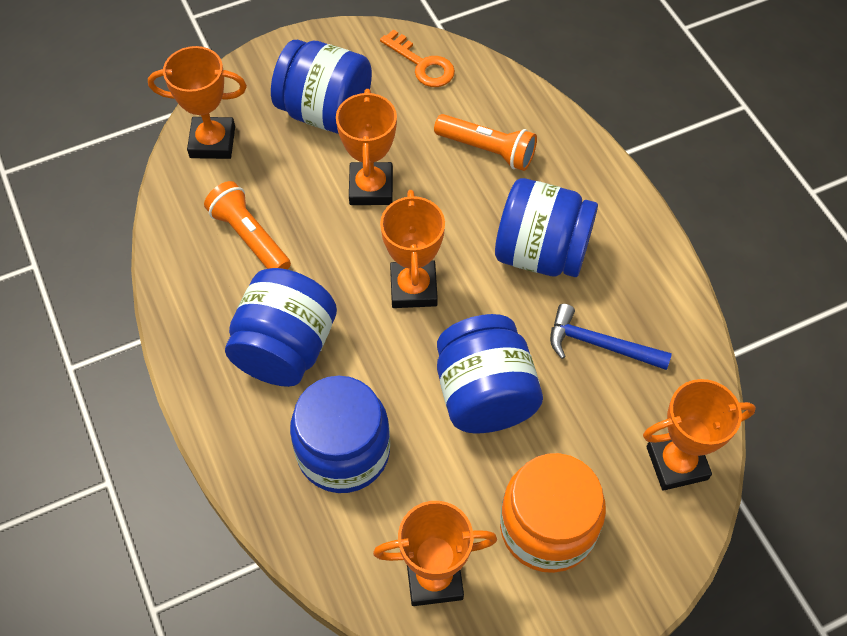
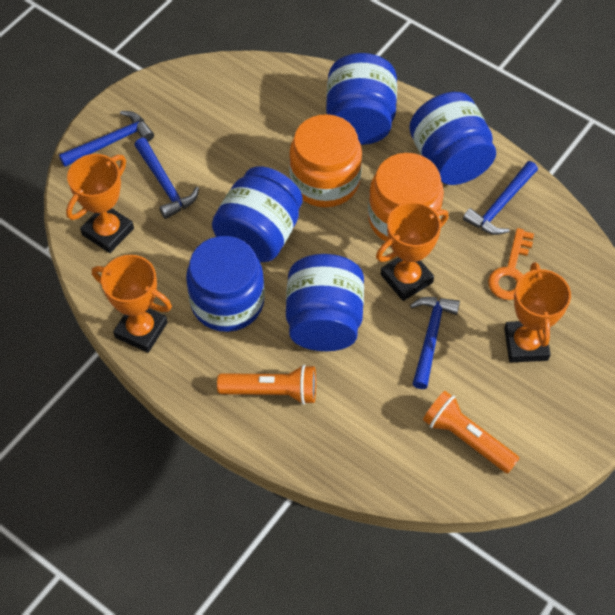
blue hammer: [550,304,672,370] = 1 -> [59,111,154,167] [134,138,199,219] [410,297,460,389] [463,161,538,235] = 4
orange jar: [500,453,606,573] = 1 -> [289,114,362,207] [368,153,444,242] = 2
orange trophy: [148,46,247,159] [336,89,397,205] [373,501,497,606] [380,190,445,308] [643,379,756,491] = 5 -> [66,154,134,253] [92,255,172,353] [376,202,449,301] [504,262,571,362] = 4

